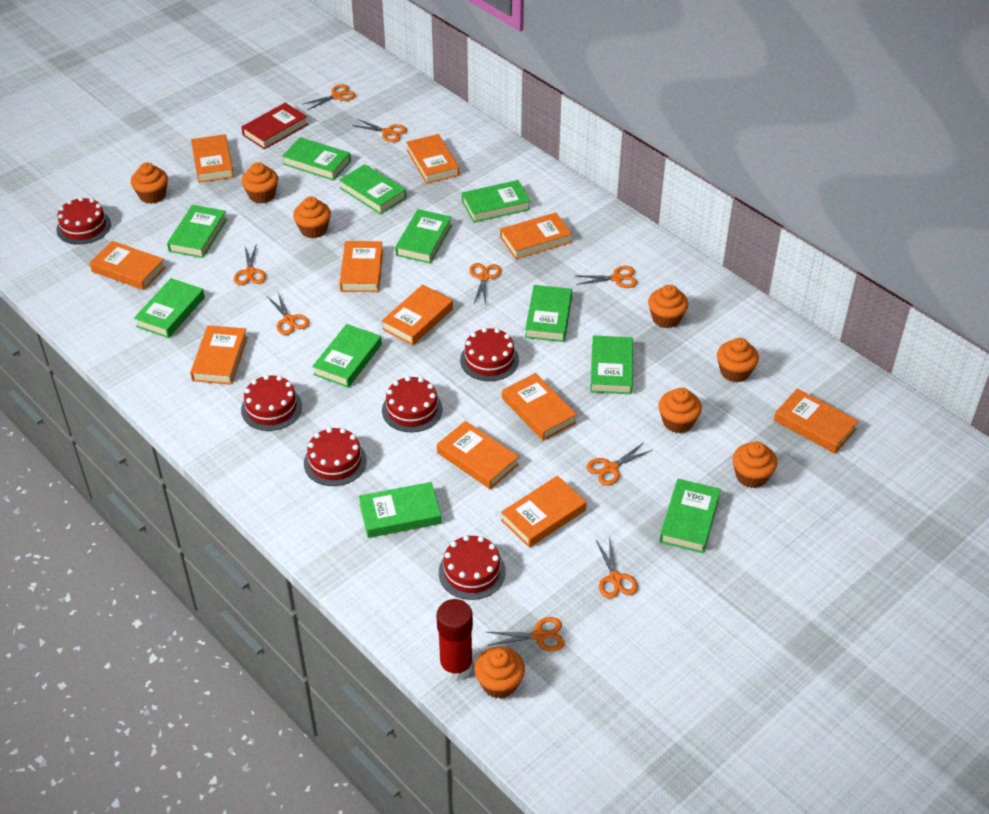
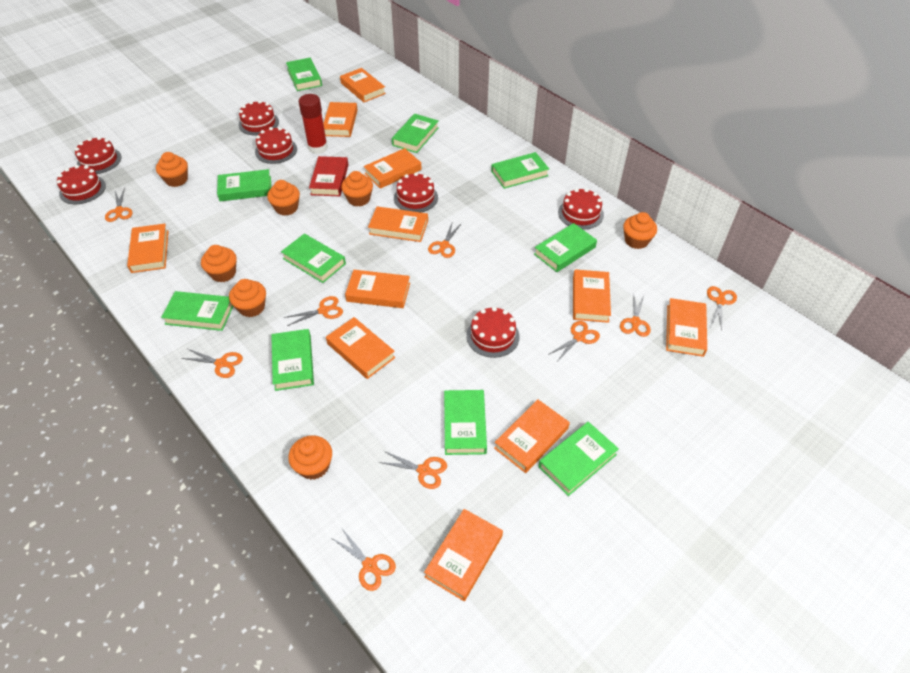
green book: [134,278,205,338] [167,205,227,258] [282,137,351,181] [312,324,382,388] [339,164,406,214] [359,482,441,538] [395,209,452,264] [462,180,531,223] [525,285,572,342] [590,335,633,394] [659,479,721,553] = 11 -> [161,291,233,331] [217,169,271,202] [271,329,314,391] [281,234,346,283] [286,58,322,91] [392,114,439,153] [444,390,487,455] [491,152,549,189] [534,223,597,272] [539,422,619,496] = 10
orange cupcake: [131,163,168,204] [241,162,278,204] [293,196,331,238] [474,646,525,699] [648,285,688,328] [659,388,702,433] [717,338,759,382] [732,442,777,488] = 8 -> [156,152,188,187] [201,245,237,282] [229,279,266,317] [267,180,300,216] [288,435,332,480] [341,171,373,206] [623,212,657,249] = 7
red cake: [56,197,111,245] [241,375,302,431] [304,427,367,486] [382,376,443,432] [439,535,506,600] [460,328,519,381] = 6 -> [57,165,106,204] [75,137,122,174] [239,100,279,136] [255,127,297,164] [394,172,438,212] [466,307,520,358] [558,188,604,230] = 7

